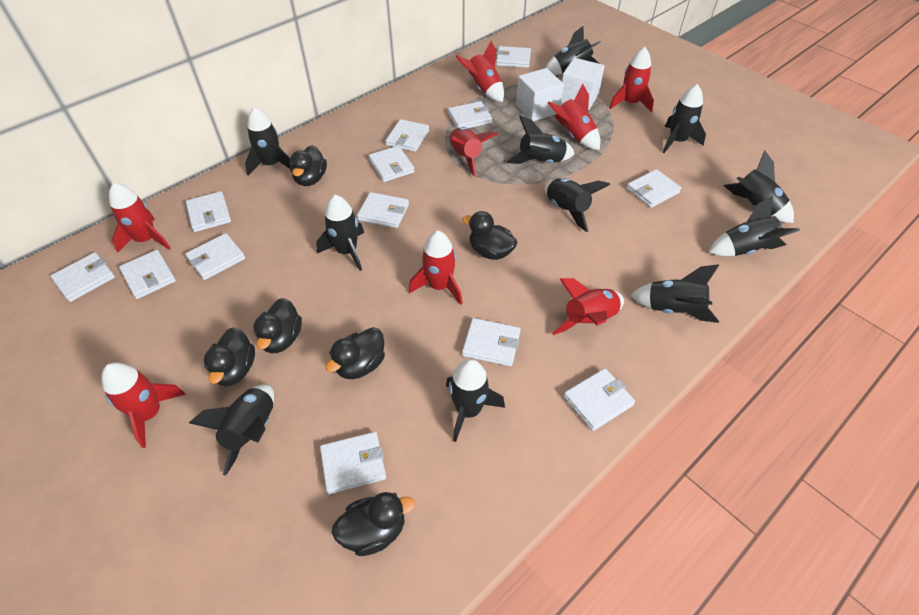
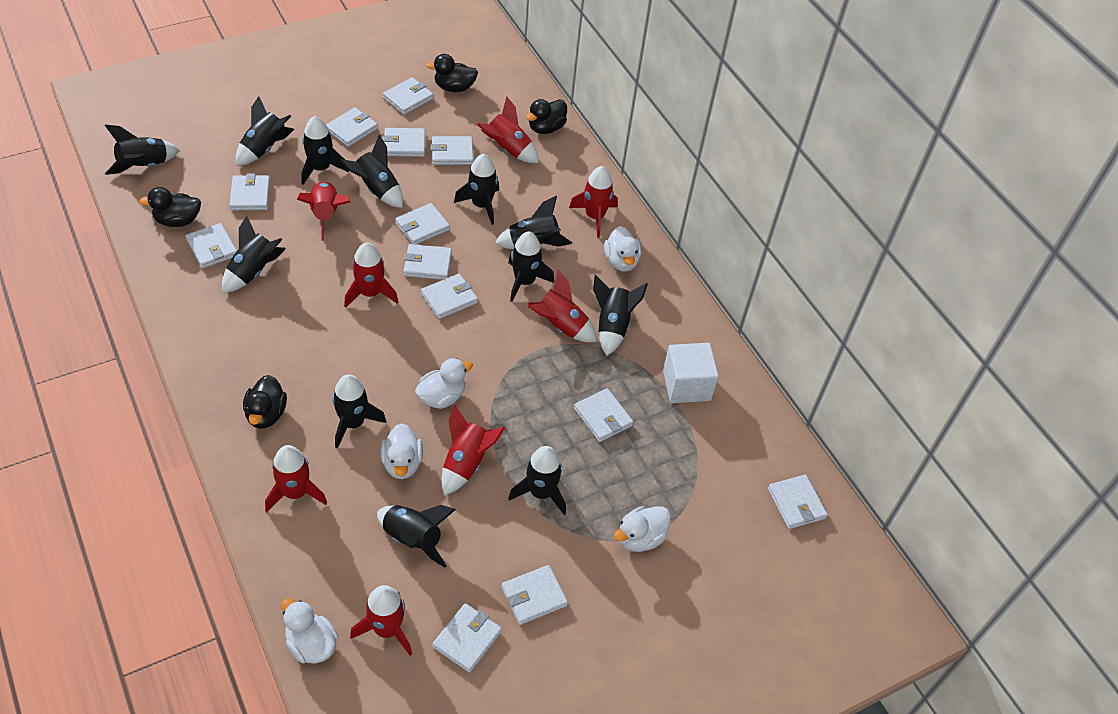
black duck: [204,327,255,386] [253,298,302,353] [290,145,327,186] [325,327,385,379] [332,492,415,556] [462,211,518,260] = 6 -> [139,187,201,227] [243,375,287,429] [426,54,478,92] [526,99,567,134] = 4
black rocket: [189,384,274,476] [245,107,291,176] [316,195,364,271] [446,359,505,442] [507,116,575,164] [545,25,601,75] [545,178,610,232] [630,264,719,323] [663,84,706,153] [709,196,800,256] [724,151,794,223] = 11 -> [105,125,180,175] [222,216,286,293] [236,96,294,166] [301,116,349,185] [332,374,386,449] [339,135,403,208] [377,505,456,568] [454,154,499,225] [495,196,572,249] [508,232,554,302] [508,446,566,515] [593,275,648,356] = 12
white cube: [516,68,564,121] [561,58,605,110] = 2 -> [663,343,719,403] = 1
white duck: none = 0 -> [281,598,338,664] [380,423,423,479] [415,358,473,409] [604,226,641,272] [614,506,671,552] = 5

